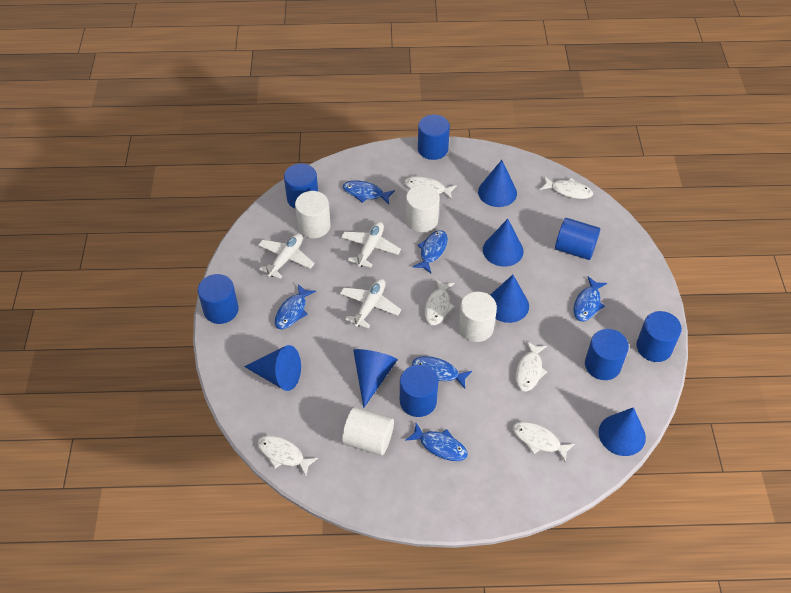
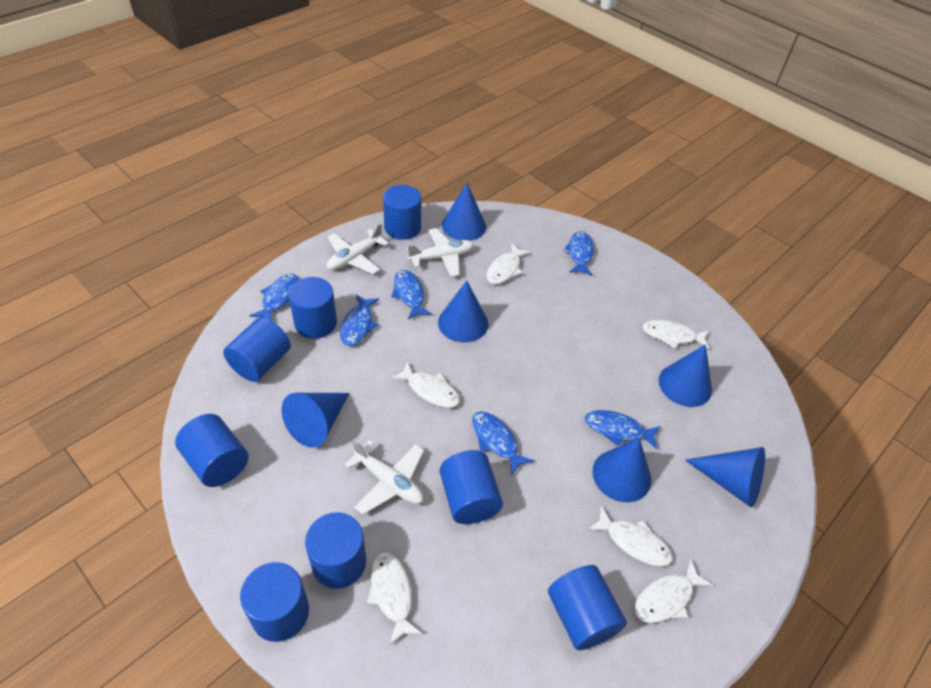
blue cylinder: [198,274,239,324] [284,163,318,209] [400,365,438,417] [418,115,450,160] [555,218,600,260] [585,329,629,380] [636,311,682,362] = 7 -> [175,414,249,487] [223,317,291,382] [240,562,309,642] [288,277,337,339] [305,512,366,589] [383,185,421,240] [440,450,503,524] [548,565,627,650] = 8
white cylinder: [295,191,331,238] [342,407,394,456] [406,185,440,232] [458,292,497,342] = 4 -> none = 0

